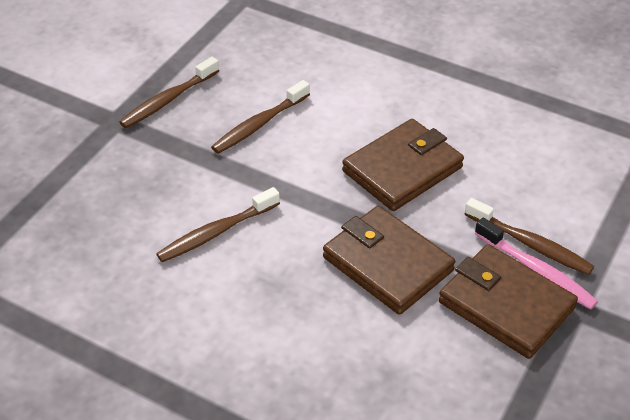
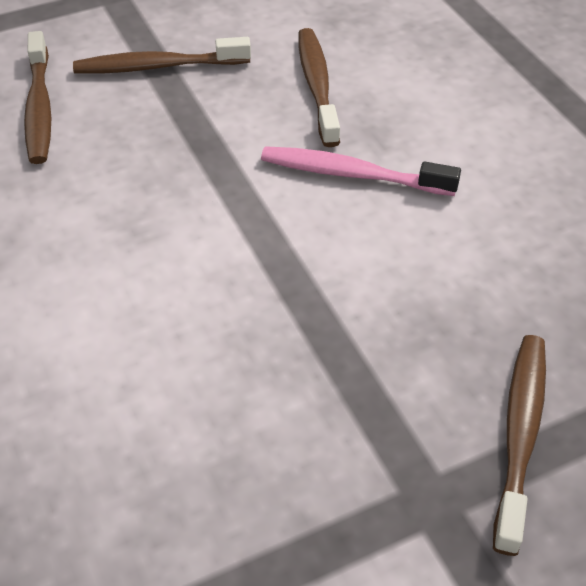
brown wallet: [323,206,455,315] [342,119,464,211] [439,244,578,359] = 3 -> none = 0

